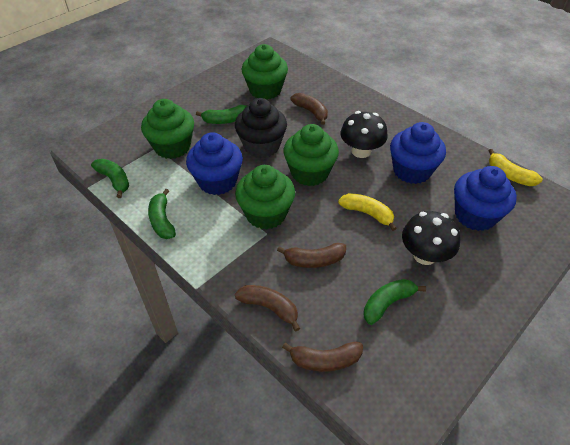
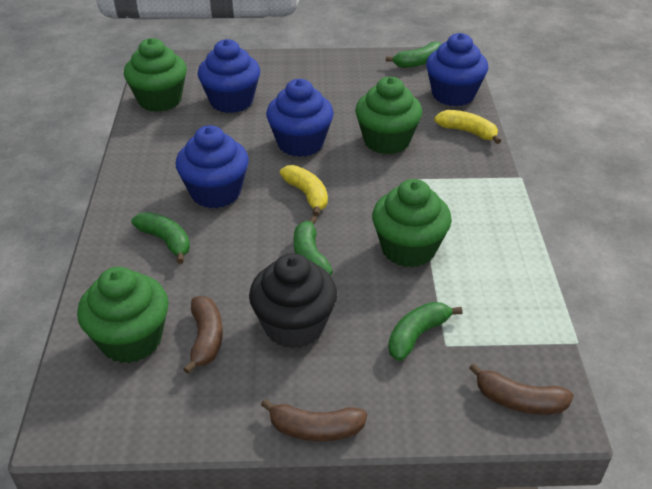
black mushroom: [340,111,388,158] [402,211,460,265] = 2 -> none = 0
blue cupcake: [186,132,243,195] [390,122,446,184] [454,166,517,231] = 3 -> [176,125,249,208] [198,39,260,113] [266,79,334,157] [426,33,488,106] = 4
brown banana: [235,285,300,331] [277,243,346,268] [282,342,363,372] [290,93,328,125] = 4 -> [183,296,223,374] [261,399,367,441] [469,363,574,415] = 3

